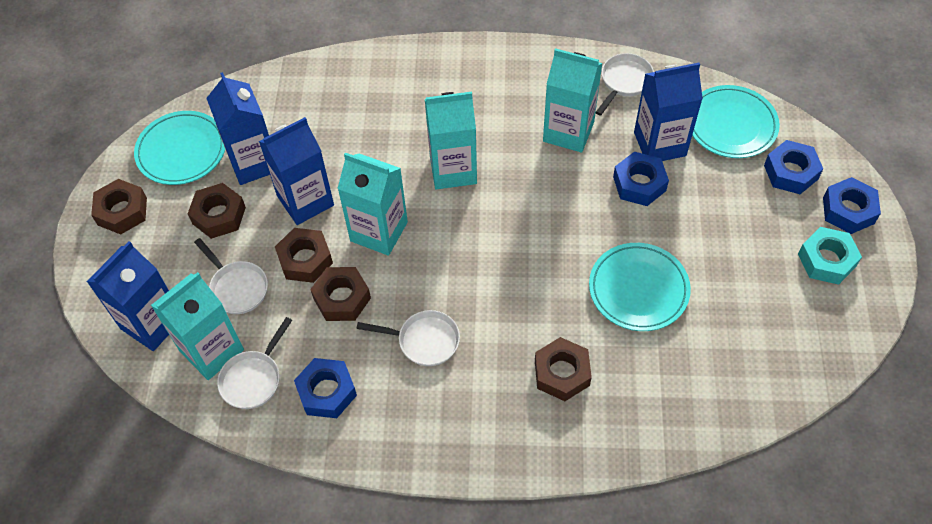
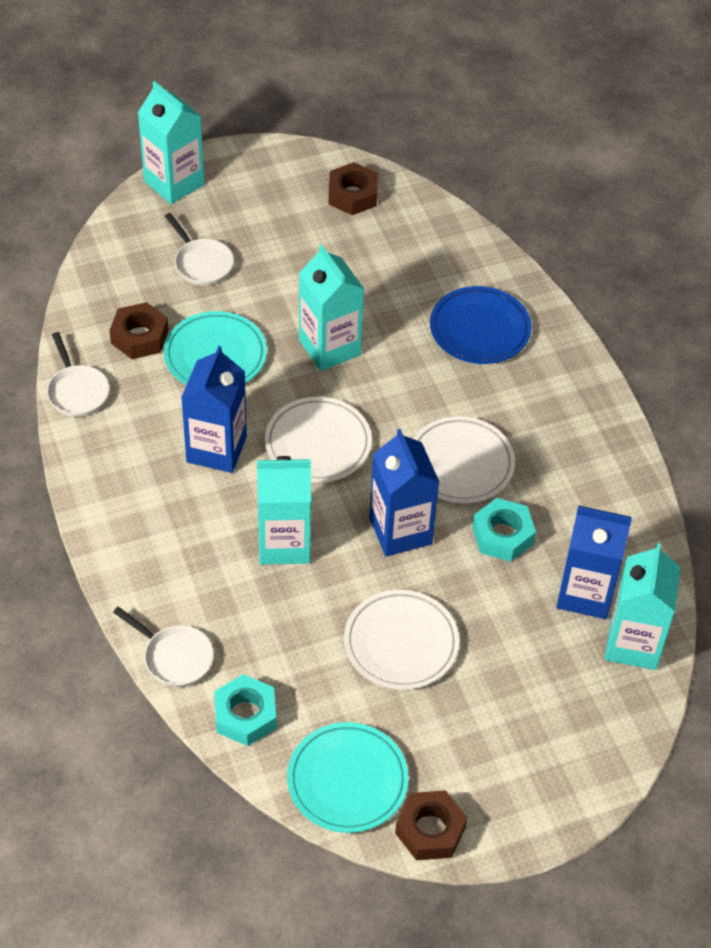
blue carton: [87,241,169,351] [206,72,270,185] [259,117,334,225] [634,63,703,161] = 4 -> [181,346,247,473] [369,429,439,556] [556,505,632,619] = 3
blue nut: [294,358,357,418] [613,152,669,206] [764,140,823,194] [823,177,881,234] = 4 -> none = 0
blue plate: none = 0 -> [430,286,531,364] = 1
brown nut: [91,179,147,234] [188,183,246,239] [275,228,333,283] [310,267,371,321] [535,337,592,401] = 5 -> [109,302,169,359] [328,162,378,215] [395,790,467,860] = 3
turquoise nut: [798,227,862,285] = 1 -> [214,674,276,746] [472,498,536,562] = 2
turquoise plate: [134,111,225,185] [589,243,691,331] [692,85,780,158] = 3 -> [163,311,267,385] [287,722,409,833] = 2
white pan: [194,238,268,314] [217,317,292,409] [356,310,460,366] [596,53,654,116] = 4 -> [47,332,109,417] [113,607,214,687] [165,213,234,286] = 3
white plate: none = 0 -> [265,397,372,483] [344,590,459,690] [413,416,515,503] = 3

